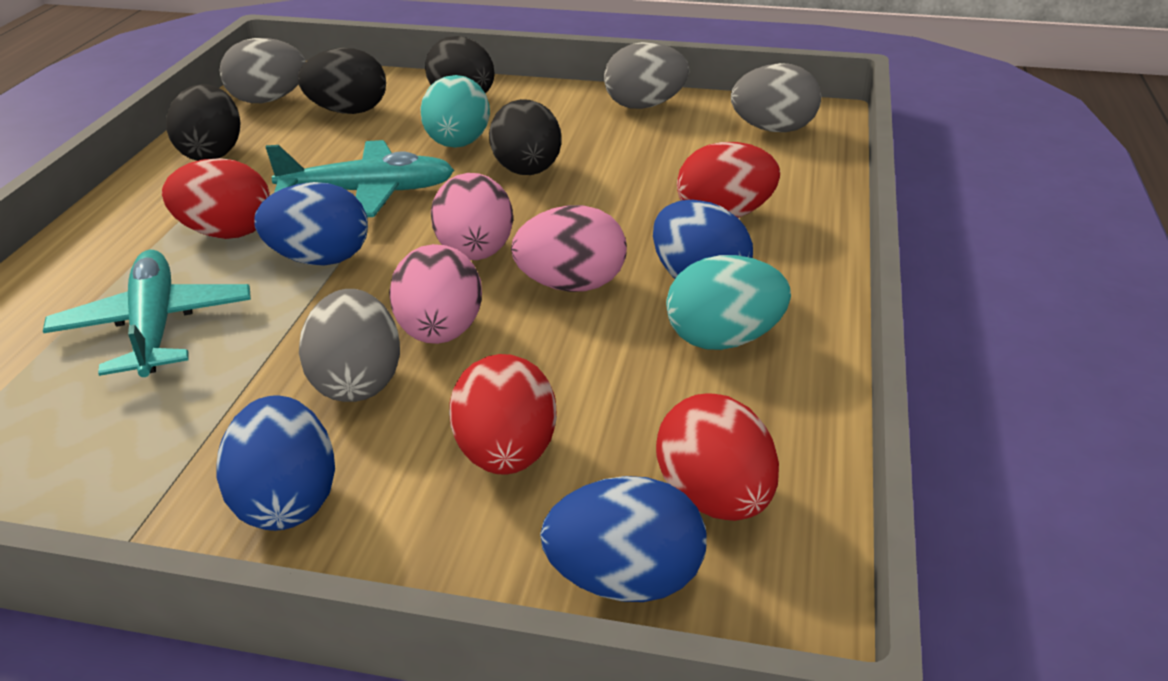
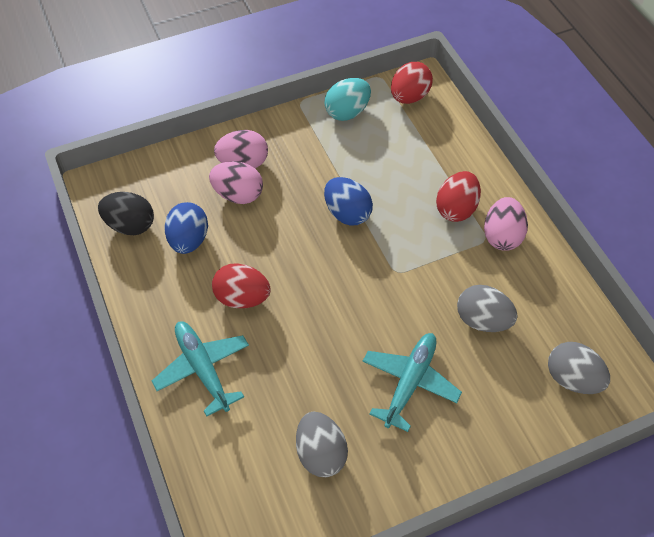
black egg: [166,84,241,161] [298,48,386,114] [425,36,494,93] [489,99,561,175] = 4 -> [98,192,154,235] = 1
blue egg: [216,395,335,531] [254,182,368,266] [540,476,707,602] [653,200,753,279] = 4 -> [165,202,208,254] [324,177,373,226] = 2
grey egg: [220,38,306,103] [299,289,400,402] [604,42,689,109] [731,63,821,132] = 4 -> [296,412,348,477] [457,285,517,332] [548,342,610,394] = 3
red egg: [162,158,270,239] [449,354,557,475] [656,393,779,521] [677,142,780,218] = 4 -> [212,263,271,308] [391,62,433,104] [436,171,481,222] = 3
turquoise egg: [420,75,490,148] [666,255,791,350] = 2 -> [324,78,371,121] = 1

